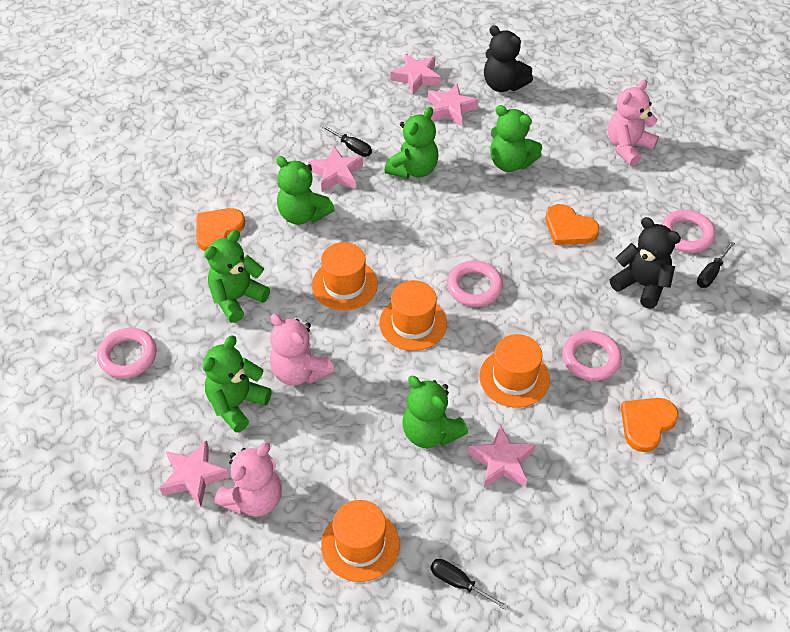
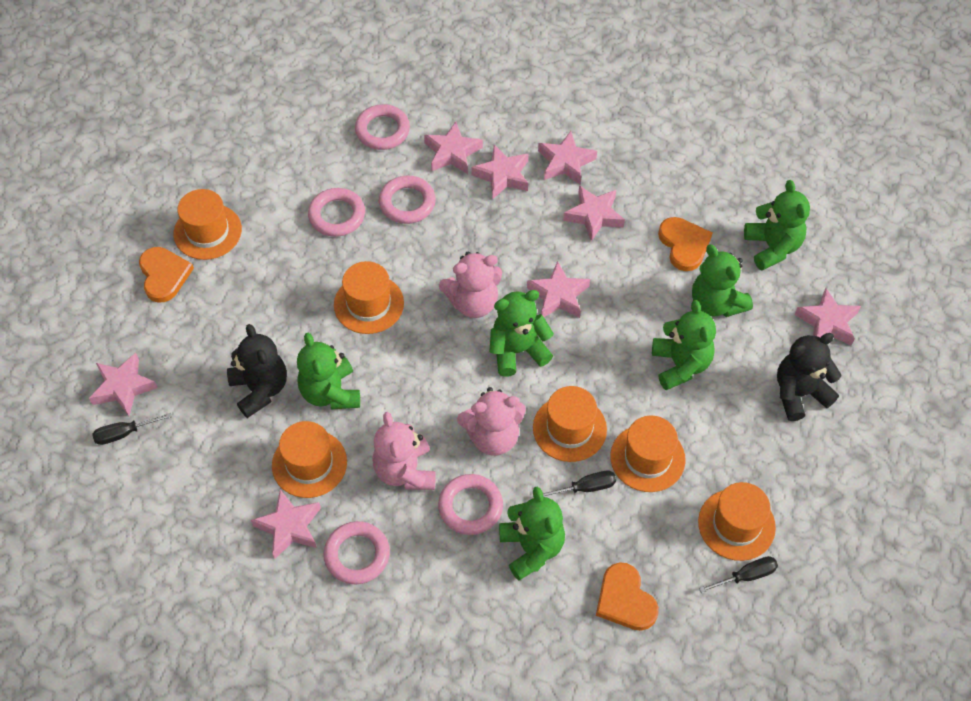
orange hat: [312,242,378,311] [321,500,400,582] [379,280,447,351] [479,334,550,408] = 4 -> [174,189,242,260] [272,421,347,498] [334,261,404,334] [533,386,607,462] [610,416,686,492] [698,482,776,561] = 6
pink ring: [97,328,157,378] [447,261,503,307] [562,330,622,381] [661,210,716,253] = 4 -> [308,188,365,237] [323,521,390,584] [355,104,410,150] [379,175,436,224] [438,474,503,535] = 5
pink star: [160,440,229,507] [308,146,363,192] [390,54,441,95] [428,84,479,127] [468,425,536,488] = 5 -> [89,353,158,416] [251,489,321,559] [424,121,483,174] [471,145,529,200] [527,261,590,318] [538,131,597,185] [563,186,625,241] [795,288,861,346] = 8

